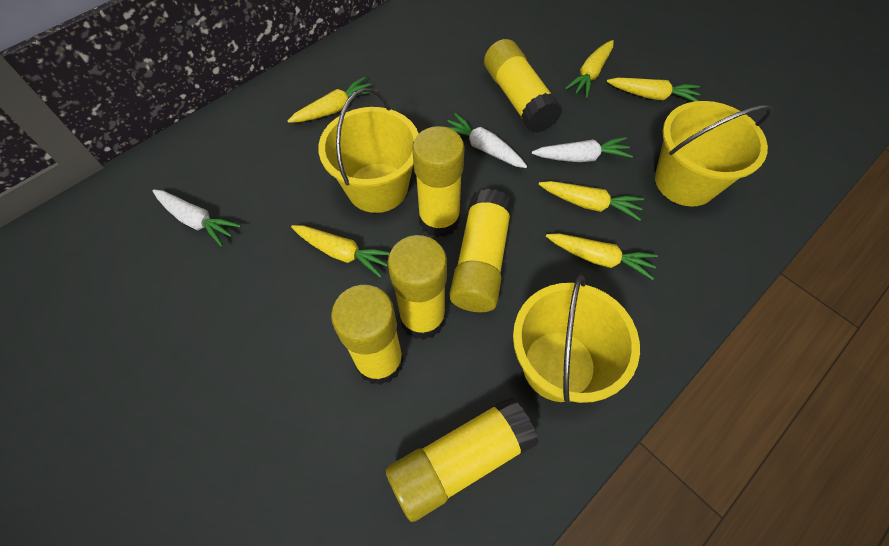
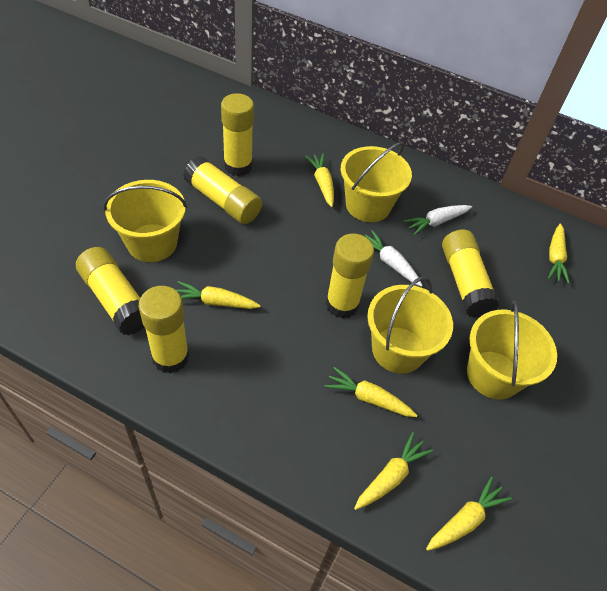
white carrot: [153,189,241,247] [447,113,527,168] [532,137,633,162] = 3 -> [364,230,423,287] [404,205,472,235] = 2
yellow bucket: [318,88,419,213] [513,274,640,403] [655,101,773,207] = 3 -> [103,180,187,262] [340,142,412,222] [367,277,453,374] [467,301,557,399] = 4

